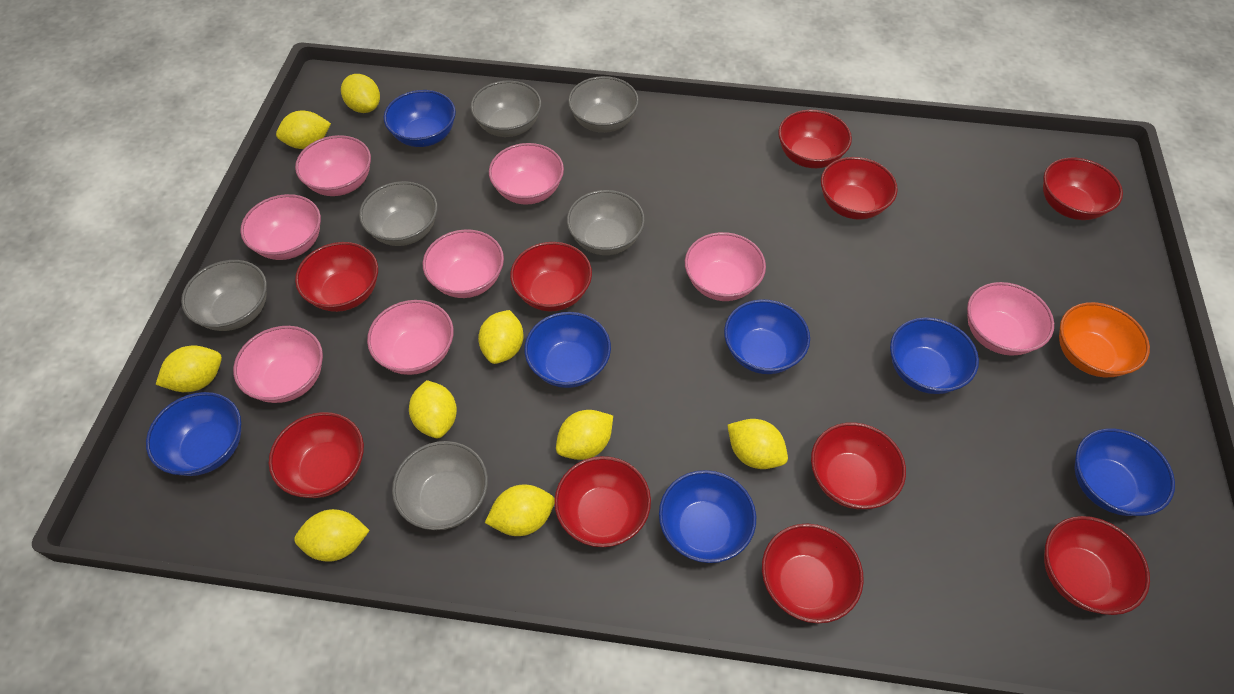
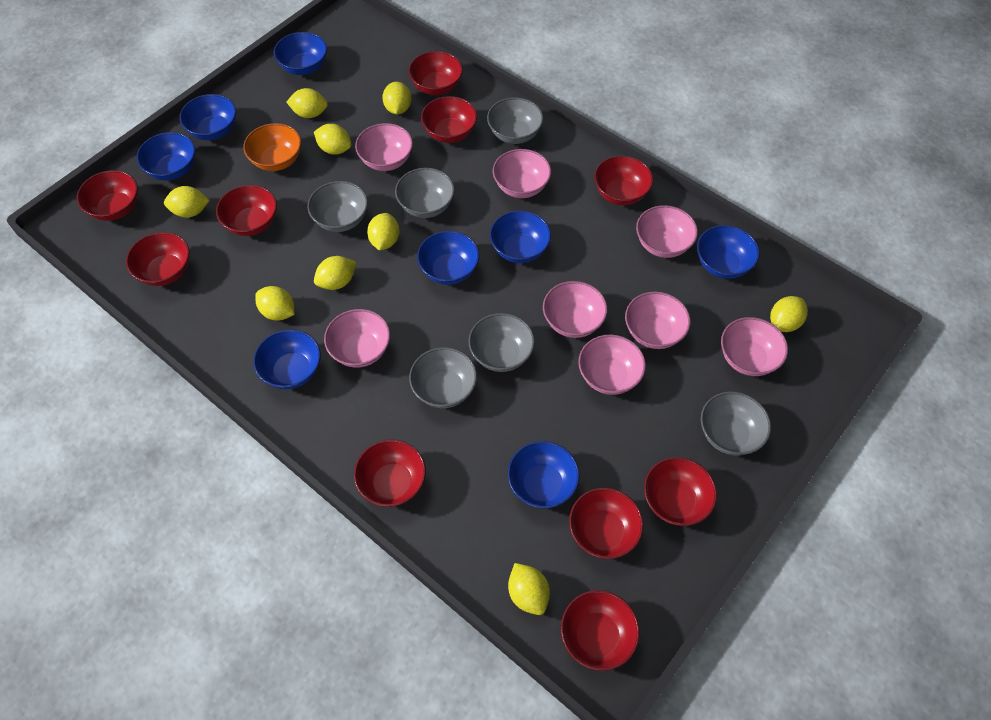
blue bowl: [146,392,241,476] [384,90,456,147] [524,312,611,388] [659,470,756,563] [724,299,810,374] [890,317,979,394] [1074,428,1175,516] = 7 -> [136,132,196,181] [179,94,236,140] [253,329,321,389] [274,32,327,75] [417,231,479,285] [490,211,551,263] [508,441,580,509] [697,225,760,279] = 8

